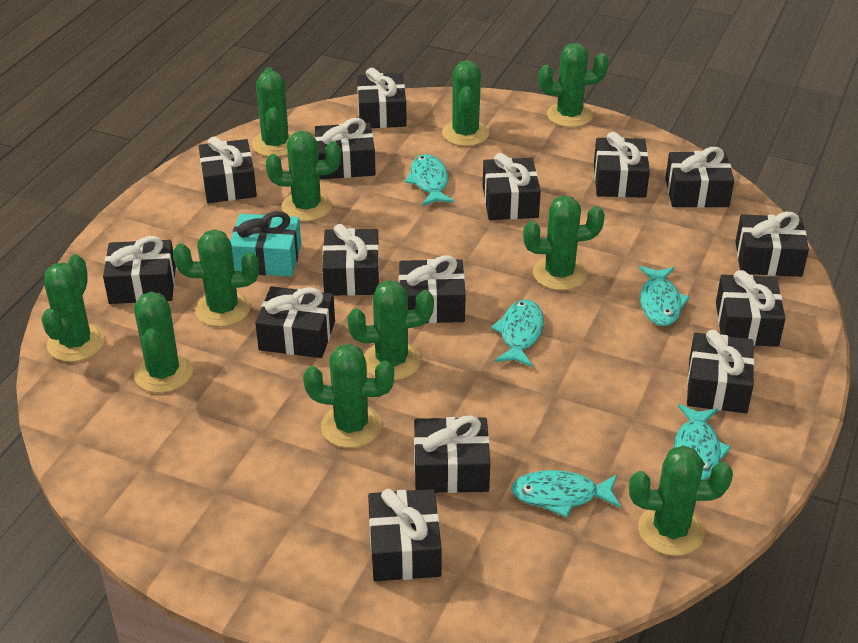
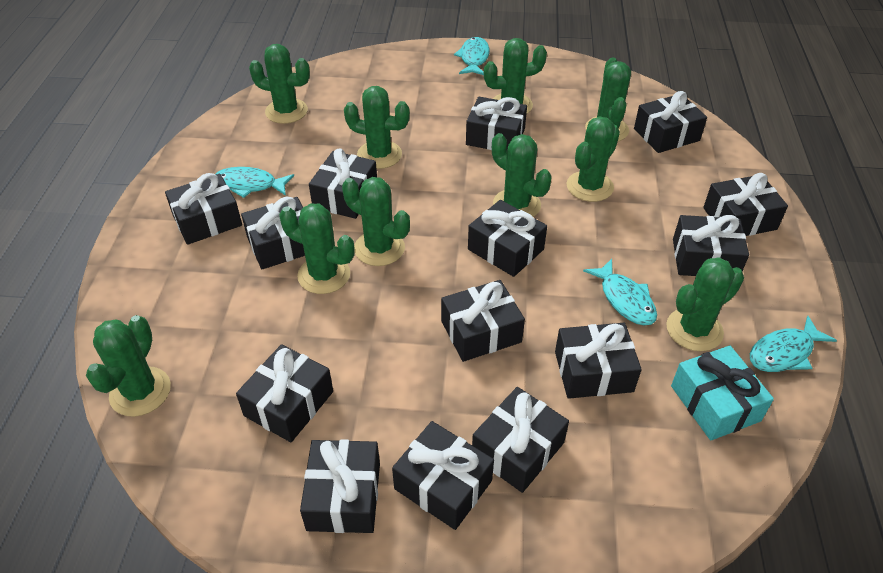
black gift: [103,236,176,304] [199,137,257,203] [255,286,335,358] [315,118,376,179] [322,224,379,296] [357,68,407,128] [368,489,442,581] [399,255,466,323] [414,415,490,493] [483,153,541,220] [594,132,650,198] [665,147,734,208] [687,330,754,413] [716,270,786,347] [735,212,809,277] = 15 -> [165,173,242,245] [236,344,333,442] [241,197,305,269] [300,439,380,533] [309,149,377,219] [392,421,494,530] [441,280,525,362] [466,97,527,150] [468,200,547,277] [472,387,569,493] [555,323,642,399] [634,91,707,153] [673,215,749,276] [703,173,788,236] = 14
green cactus: [42,255,105,362] [134,292,193,393] [173,229,259,327] [252,67,293,157] [266,131,341,221] [303,344,394,448] [347,280,434,381] [442,60,489,146] [523,195,605,290] [539,43,609,127] [629,445,733,556] = 11 -> [86,315,171,417] [249,44,310,124] [279,203,355,294] [342,177,410,266] [344,86,410,169] [484,38,547,114] [492,133,552,217] [567,116,620,202] [585,57,631,141] [666,257,744,352] = 10
turquoise fish: [405,154,455,206] [491,300,544,367] [511,470,621,517] [639,266,690,326] [674,404,731,480] = 5 -> [215,167,294,198] [454,37,490,75] [583,259,657,326] [750,316,837,372] = 4

